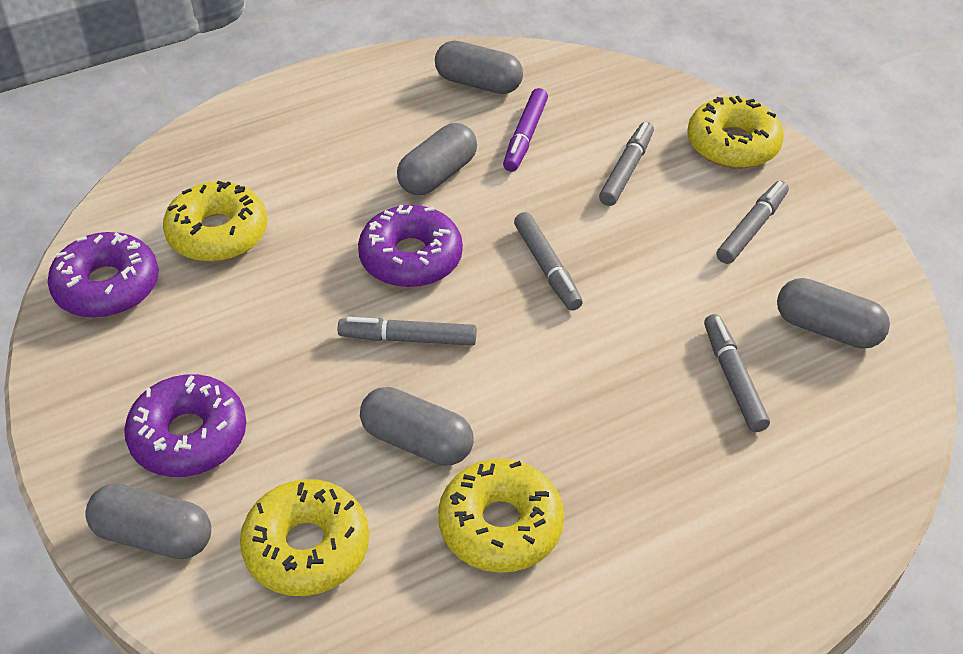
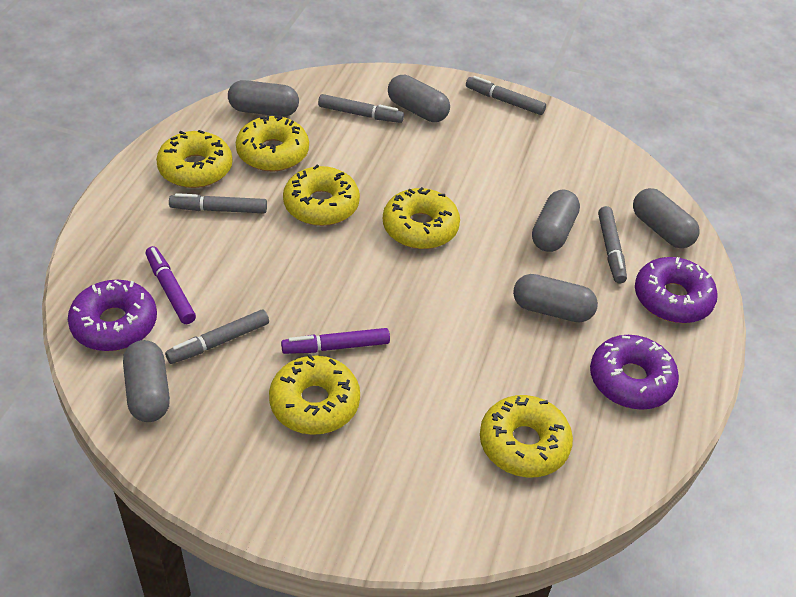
grey capsule: [85,483,211,559] [360,387,473,466] [397,123,477,195] [435,40,523,94] [777,278,890,349] = 5 -> [123,340,170,422] [228,80,299,117] [388,75,450,122] [513,274,598,322] [532,190,580,252] [633,188,700,248] = 6
purple marker: [503,88,548,172] = 1 -> [146,246,196,324] [281,328,390,354] = 2
yellow donut: [163,181,267,262] [240,479,369,596] [438,459,564,573] [687,96,784,169] = 4 -> [156,130,232,188] [236,115,309,172] [269,354,360,435] [283,165,360,226] [383,187,460,249] [480,395,573,477] = 6

